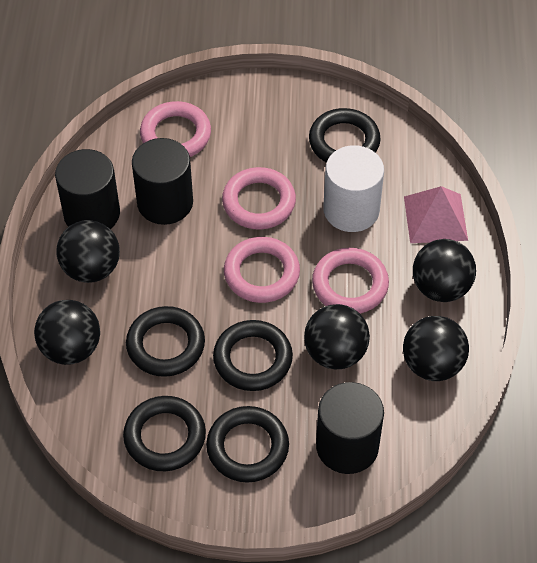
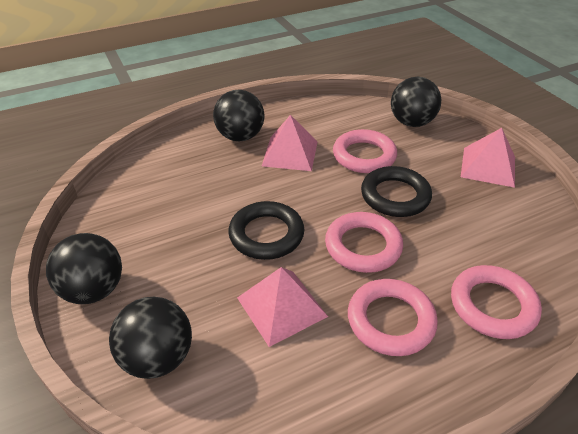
black ball: [34,300,100,365] [57,220,120,283] [304,304,370,369] [403,316,469,381] [413,239,476,302] = 5 -> [46,233,122,304] [109,297,192,379] [213,90,265,141] [391,77,441,127] = 4
black cylinder: [55,149,120,229] [132,138,193,225] [316,382,384,474] = 3 -> none = 0
black ring: [123,396,206,471] [126,306,205,377] [206,406,289,482] [213,320,293,391] [309,108,381,163] = 5 -> [228,201,304,260] [361,166,432,217] = 2
pink pyramid: [404,186,468,243] = 1 -> [237,267,328,347] [262,115,318,171] [461,128,515,188] = 3
white cylinder: [323,145,384,232] = 1 -> none = 0

